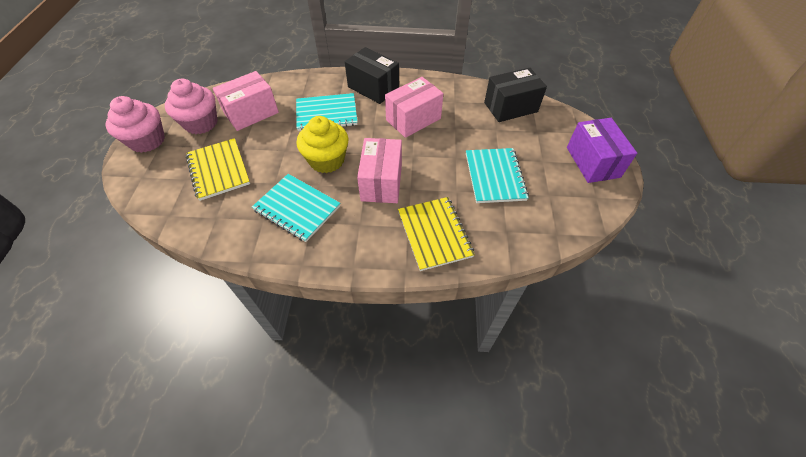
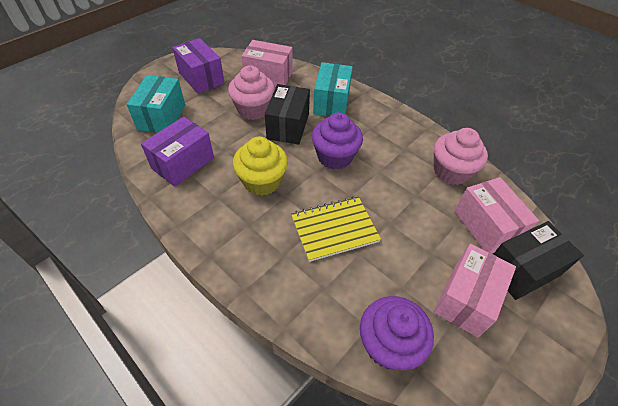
purple box: [567,118,637,183] = 1 -> [141,117,214,187] [172,38,224,93] = 2
purple cupcake: none = 0 -> [312,112,363,170] [360,296,434,370] = 2
turquoise box: none = 0 -> [126,75,185,133] [313,62,353,117] = 2
turquoise notebook: [252,174,340,242] [296,93,358,131] [466,148,529,203] = 3 -> none = 0
yellow notebook: [186,138,250,201] [398,197,475,271] = 2 -> [291,196,381,262] = 1

